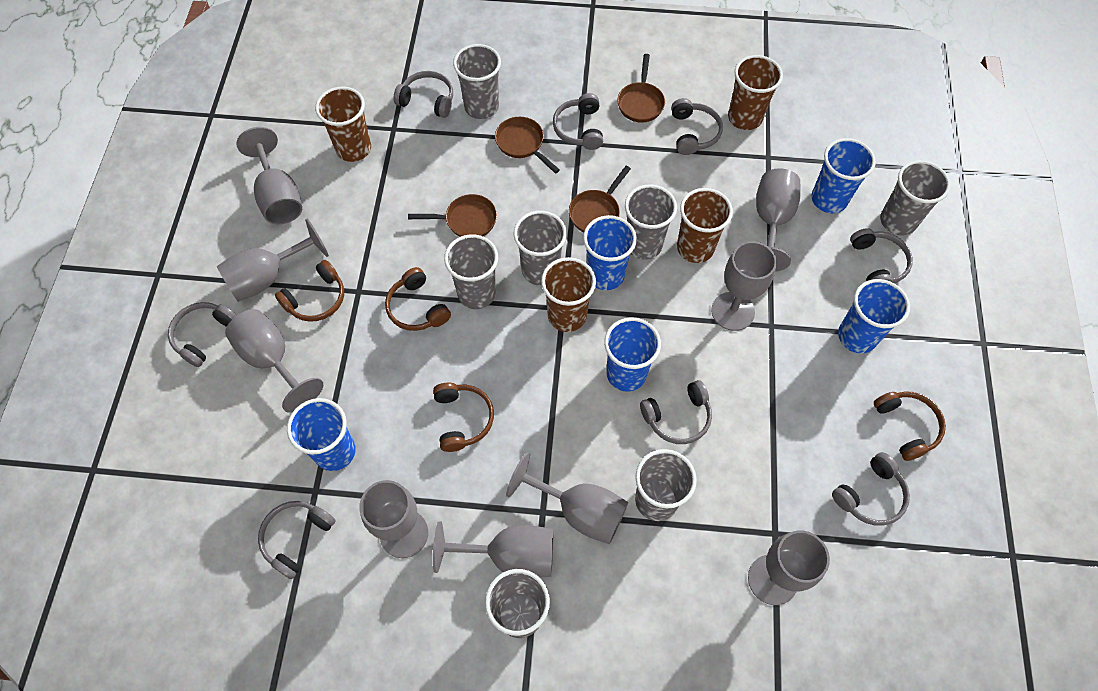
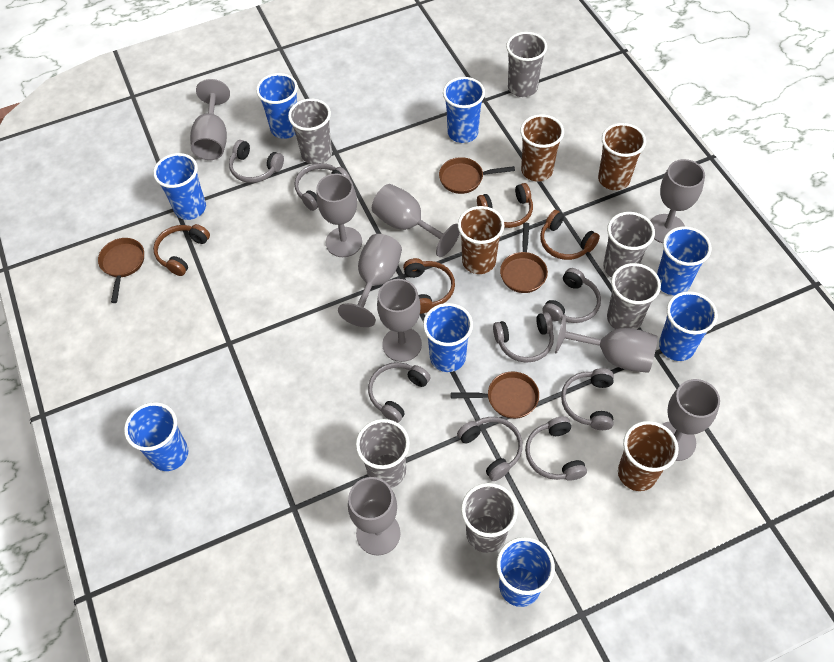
blue cup: [287,398,356,471] [583,215,637,290] [604,317,661,392] [811,138,876,213] [838,279,910,353] = 5 -> [124,402,188,471] [153,153,206,220] [256,73,298,139] [423,303,473,372] [443,77,485,143] [496,537,555,607] [657,227,712,295] [659,291,718,361] = 8
grey cup: [444,234,498,309] [453,44,501,119] [485,569,550,638] [514,211,567,286] [625,184,677,260] [635,449,697,521] [880,160,951,236] = 7 -> [288,99,332,164] [356,419,410,488] [461,483,518,553] [506,32,547,97] [603,212,655,277] [607,263,661,329] = 6

